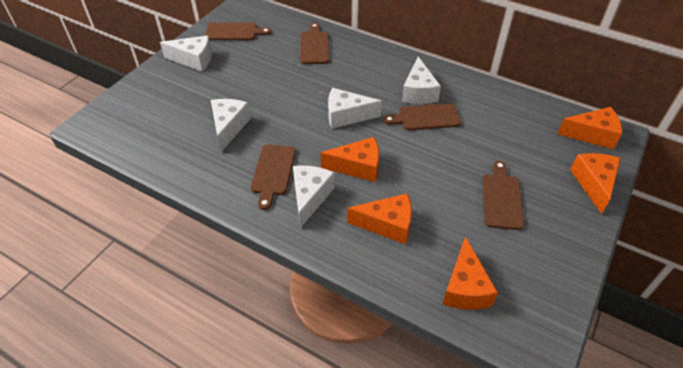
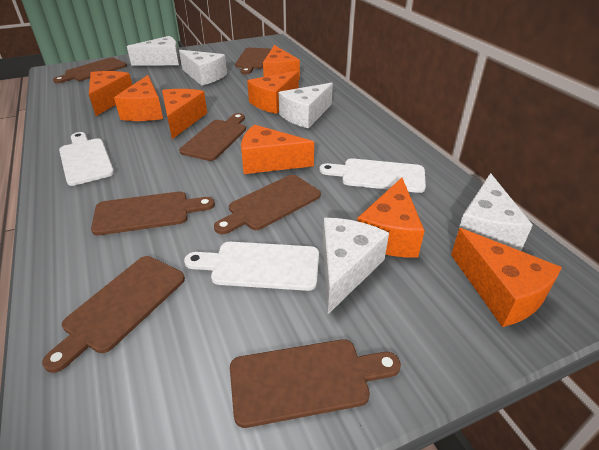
brown cutting board: [205,22,271,40] [251,144,296,210] [300,23,329,64] [383,103,461,131] [482,161,524,230] = 5 -> [42,256,185,373] [53,57,127,83] [91,191,215,236] [179,113,246,161] [214,175,321,234] [230,339,401,428] [235,48,271,74] = 7
orange cheese: [321,137,379,182] [347,194,412,244] [442,237,498,310] [557,107,622,149] [570,153,621,214] = 5 -> [89,71,132,116] [114,75,163,121] [162,89,207,139] [241,125,314,174] [247,71,299,114] [263,45,300,80] [357,178,425,258] [451,228,562,327] = 8
white cutting board: none = 0 -> [59,132,114,186] [184,242,319,291] [319,158,426,193] = 3

